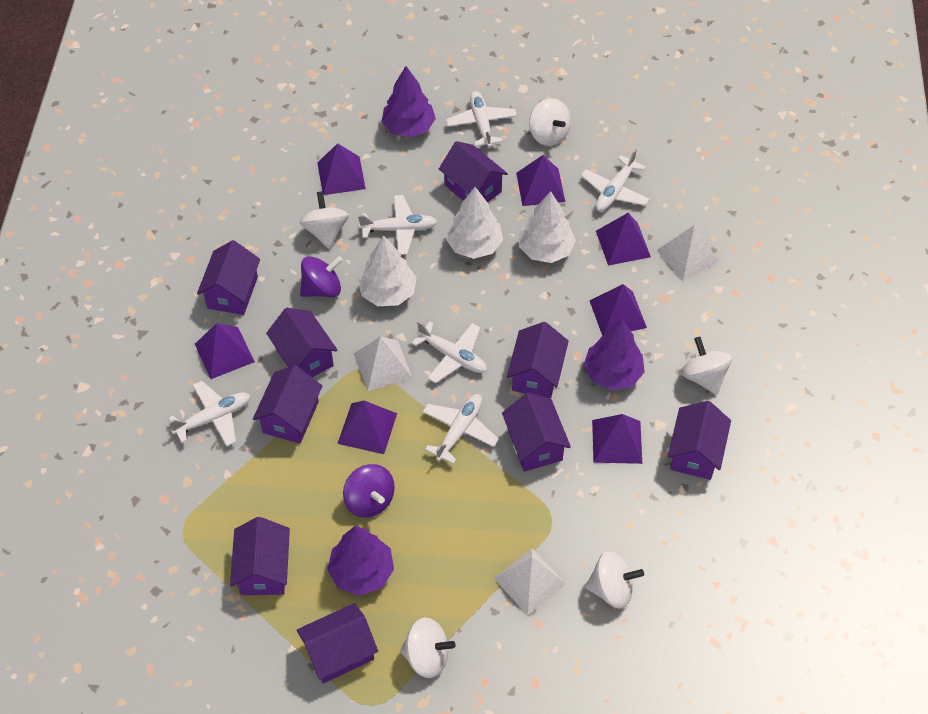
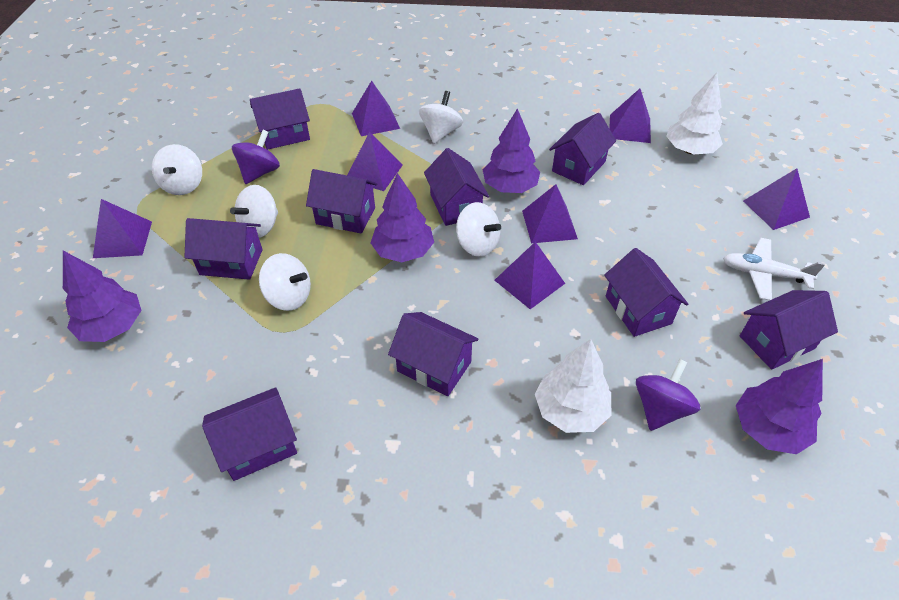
purple tree: [327,526,394,596] [381,66,436,138] [584,319,645,390] = 3 -> [63,251,142,342] [371,173,434,262] [483,108,540,193] [736,359,823,454] = 4
white plane: [168,381,250,446] [358,195,437,255] [412,321,487,383] [423,394,499,464] [446,91,517,148] [581,149,650,212] = 6 -> [723,238,825,301] = 1
white pyramid: [354,336,412,391] [494,548,566,615] [657,225,719,281] = 3 -> none = 0
white tree: [358,235,417,306] [446,187,503,259] [519,191,576,263] = 3 -> [535,339,611,433] [666,73,723,154] = 2

